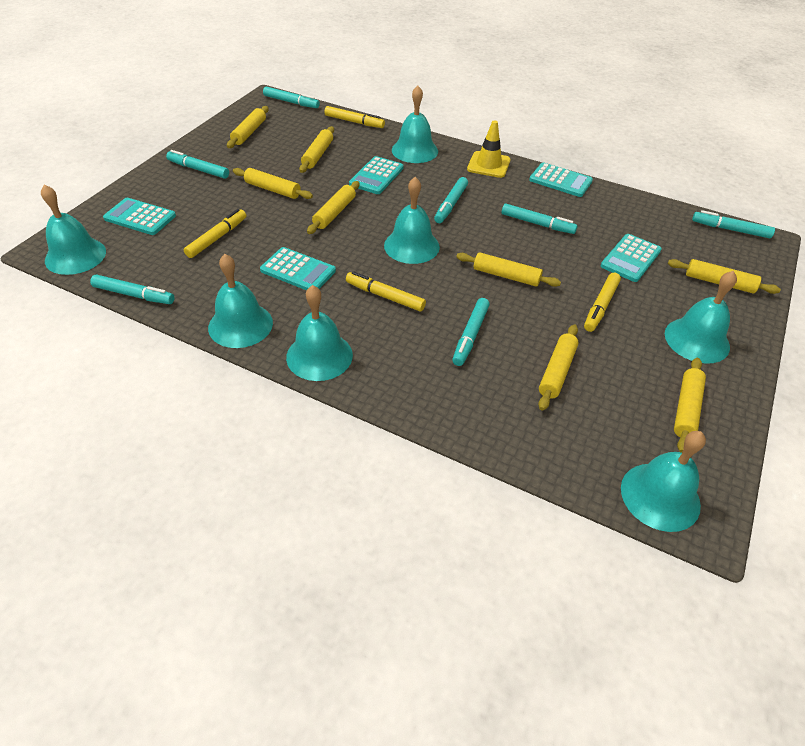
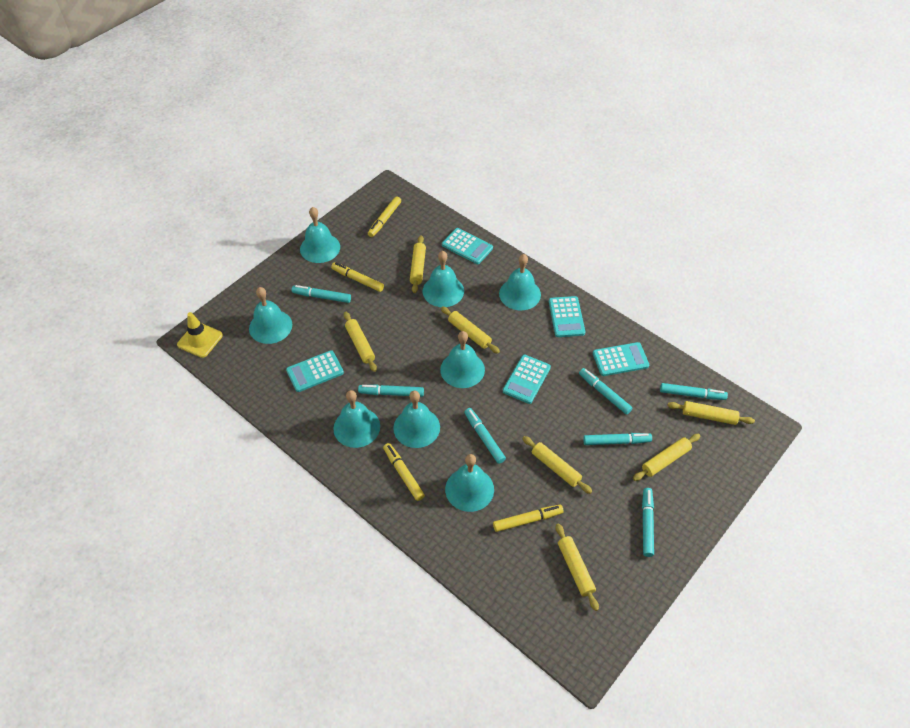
turquoise bell: [41,185,106,275] [208,254,273,348] [286,285,353,381] [384,177,440,264] [392,86,438,163] [621,431,706,532] [665,271,737,364] = 7 -> [249,287,292,344] [300,207,340,263] [333,390,380,448] [393,391,440,448] [423,251,464,307] [440,331,485,388] [445,454,494,512] [499,254,541,310] = 8
yellow rolling pin: [227,106,268,148] [233,168,313,199] [299,126,334,173] [307,181,360,234] [456,252,561,287] [538,324,579,411] [668,259,781,294] [674,358,706,453] = 8 -> [344,312,377,372] [410,235,426,293] [441,306,500,354] [522,436,592,494] [556,523,599,611] [633,434,700,481] [667,401,755,425] = 7

